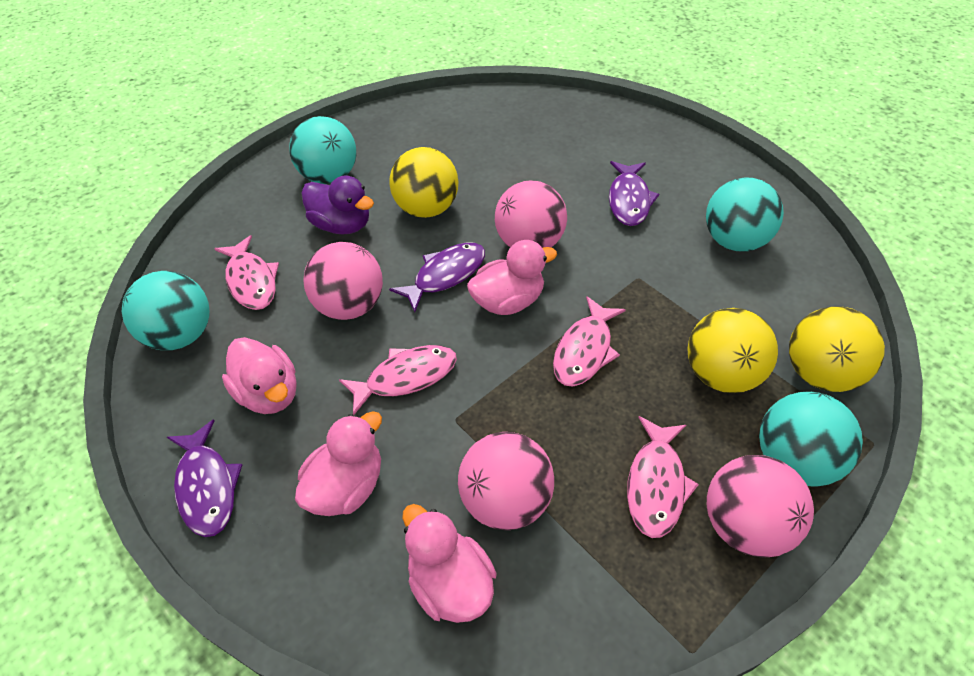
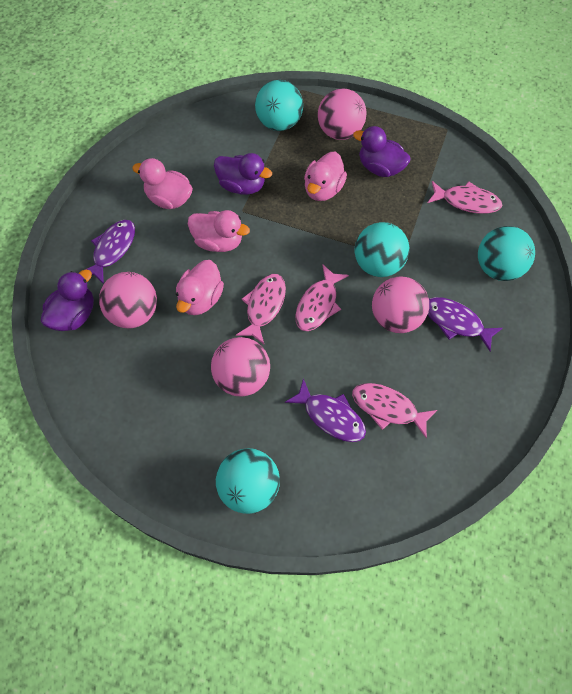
purple duck: [301,176,374,235] = 1 -> [41,269,94,331] [214,153,272,195] [353,126,411,177] = 3
yellow ball: [389,147,458,218] [687,308,778,393] [789,306,885,392] = 3 -> none = 0

